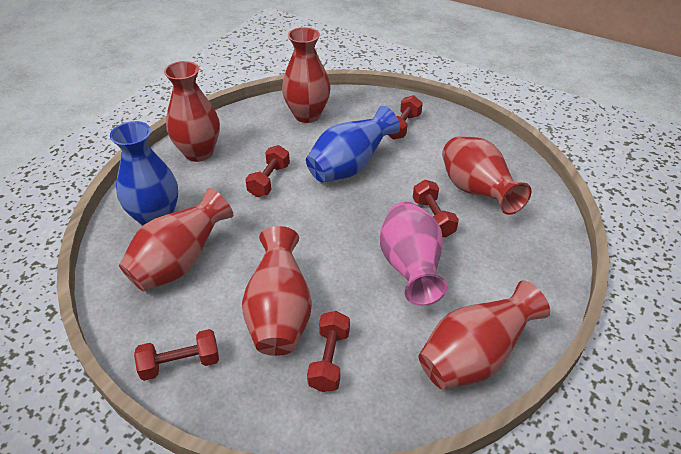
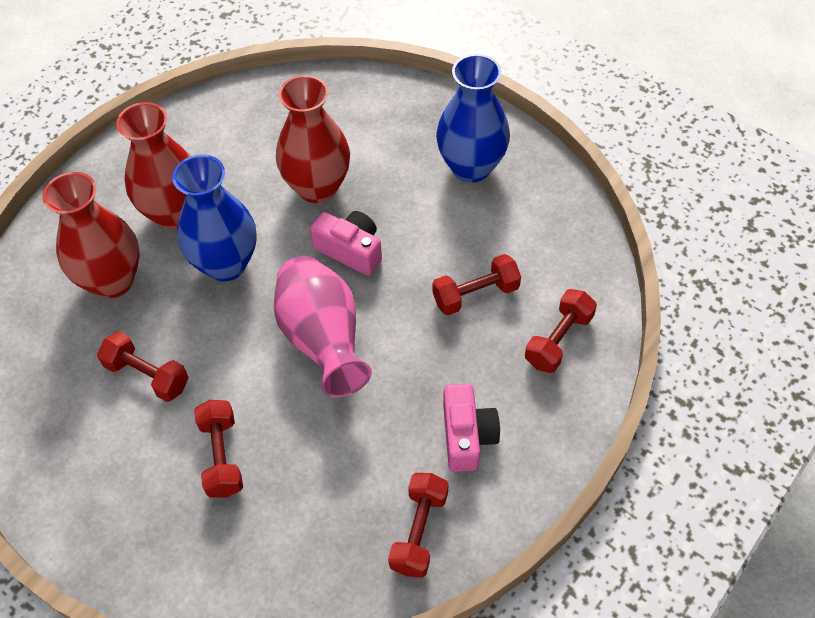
pink camera: none = 0 -> [310,211,382,276] [443,384,500,472] = 2
red vase: [119,188,233,291] [164,61,220,162] [242,226,312,356] [282,27,330,123] [419,280,550,390] [442,136,531,215] = 6 -> [43,172,140,298] [116,102,191,230] [276,75,350,203] = 3

